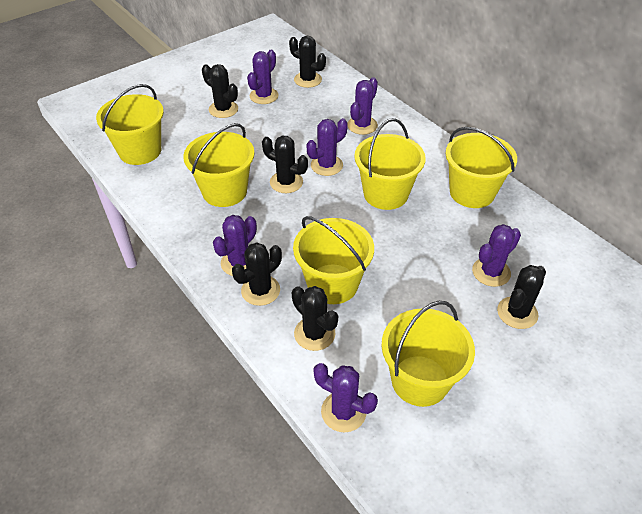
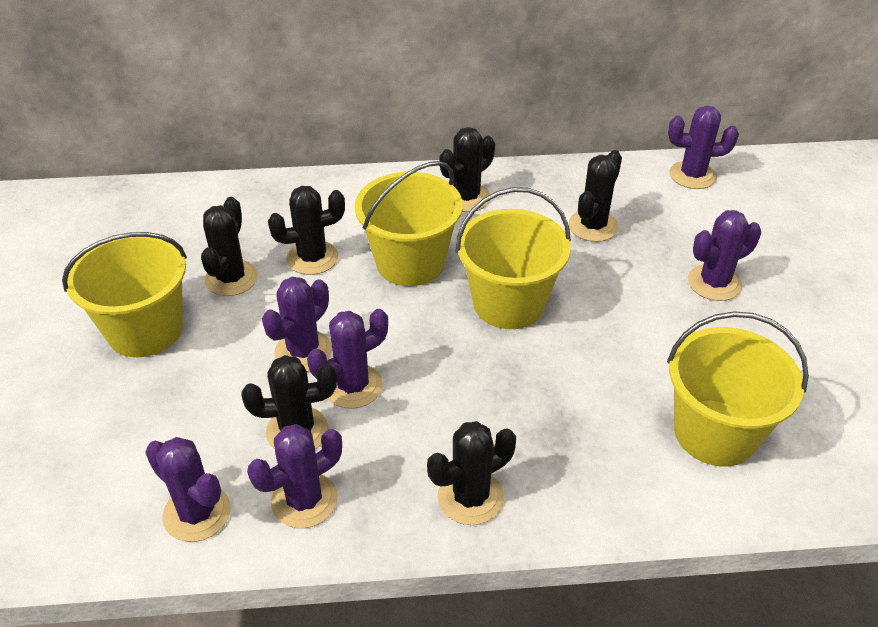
yellow bucket: [96,84,164,165] [183,123,254,207] [293,216,374,304] [354,118,425,210] [382,301,475,407] [446,127,517,208] = 6 -> [62,232,187,357] [355,161,463,286] [455,187,571,329] [667,311,809,466] = 4

